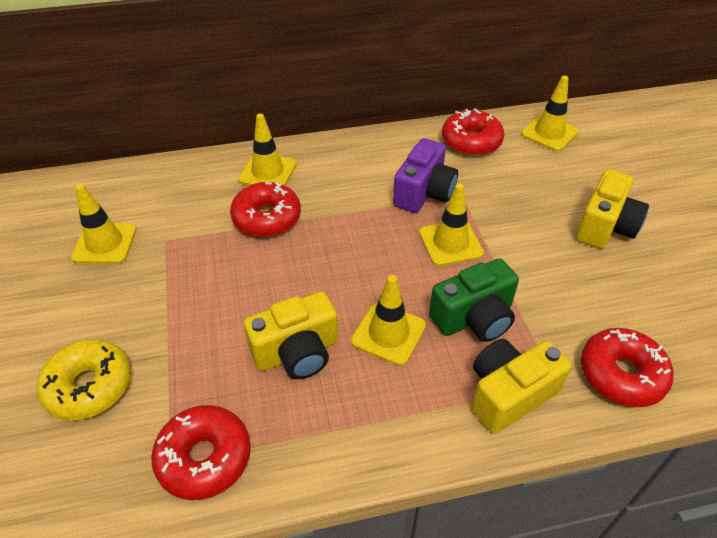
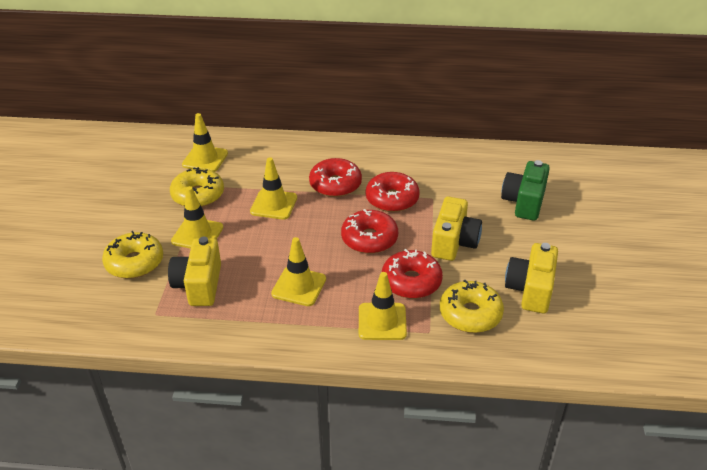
purple camera: [393,138,458,213] = 1 -> none = 0
yellow donut: [37,339,131,421] = 1 -> [102,231,163,279] [170,167,224,207] [440,280,504,333] = 3

